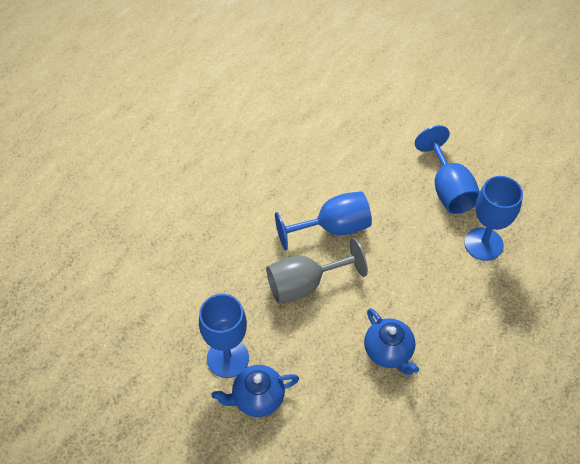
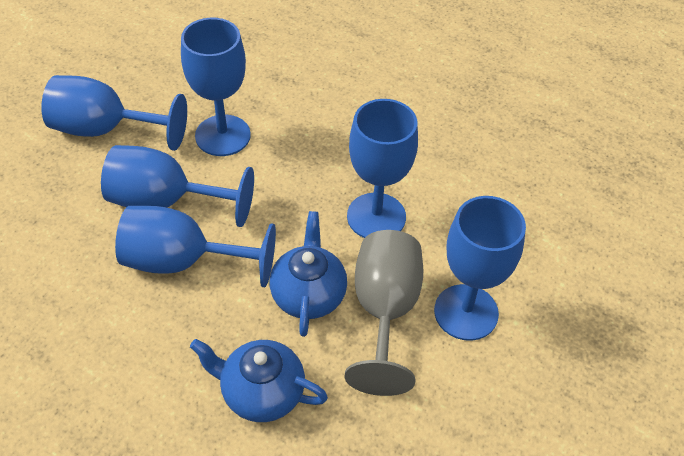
blue goblet: [199,294,249,378] [275,191,372,250] [415,125,480,214] [464,176,523,261] = 4 -> [41,75,187,151] [101,145,254,227] [115,206,276,287] [181,18,251,156] [347,99,418,238] [434,196,526,341] = 6

